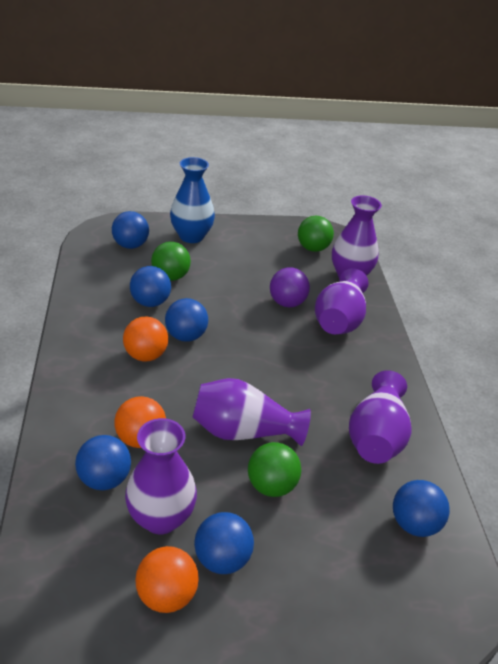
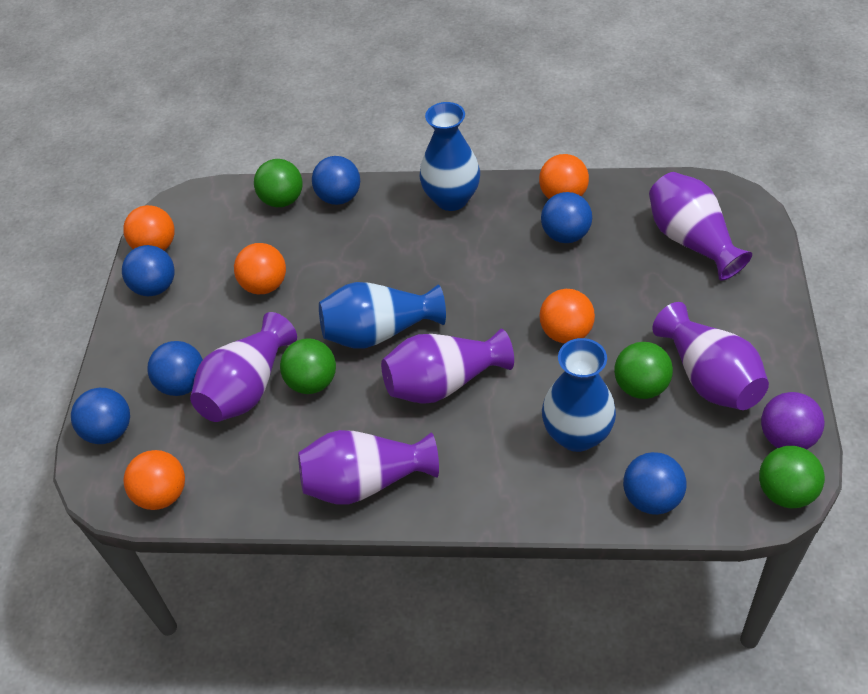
blue vase: [170,157,215,243] = 1 -> [319,282,446,348] [419,102,480,211] [542,338,616,452] = 3
green ball: [151,242,191,281] [248,442,301,497] [298,216,334,252] = 3 -> [254,159,303,207] [280,338,336,394] [614,342,673,399] [759,446,825,508] = 4
orange ball: [114,396,166,448] [123,317,168,361] [135,546,199,613] = 3 -> [123,205,174,250] [123,450,185,510] [234,243,286,294] [539,154,589,199] [539,289,595,343] = 5

